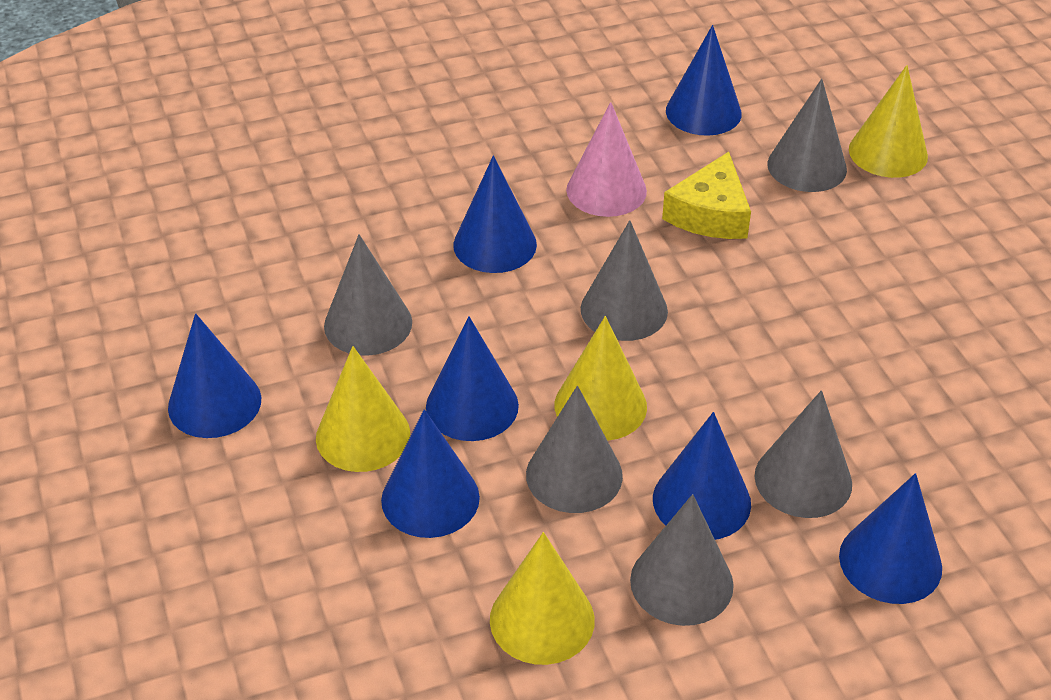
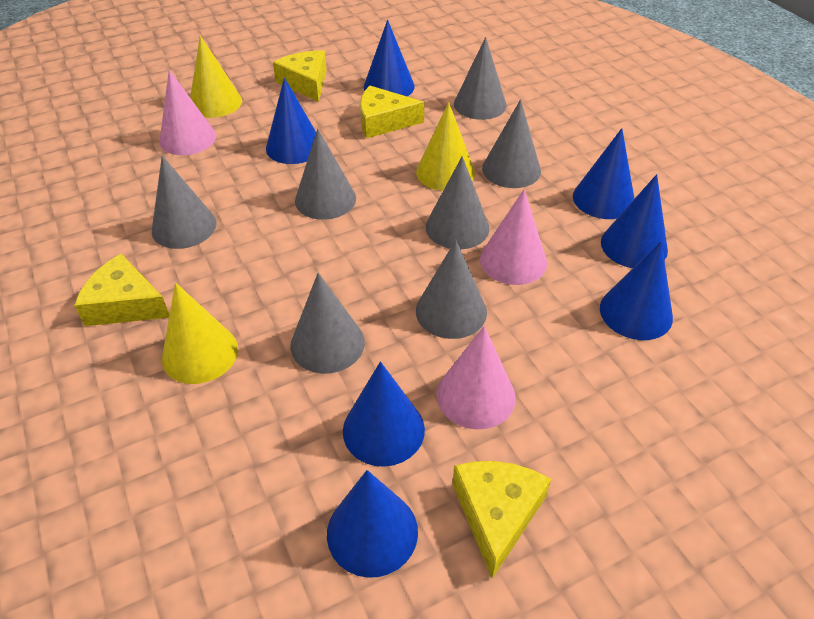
grey cone: [324,234,412,356] [526,386,623,513] [581,220,668,341] [630,494,734,626] [755,390,852,518] [767,79,847,192] = 6 -> [152,156,217,249] [290,273,365,374] [295,129,356,220] [416,240,487,339] [426,156,489,249] [454,37,507,120] [482,99,541,188] = 7
pink cone: [566,102,647,217] = 1 -> [159,70,216,155] [436,326,516,430] [480,189,547,285] = 3
yellow cheese: [662,152,751,239] = 1 -> [74,254,169,326] [273,50,327,102] [360,86,424,138] [452,461,551,578] = 4
yellow cone: [316,346,410,472] [490,532,595,665] [555,316,647,441] [849,65,928,178] = 4 -> [162,283,238,384] [190,35,242,118] [416,102,475,191] = 3

